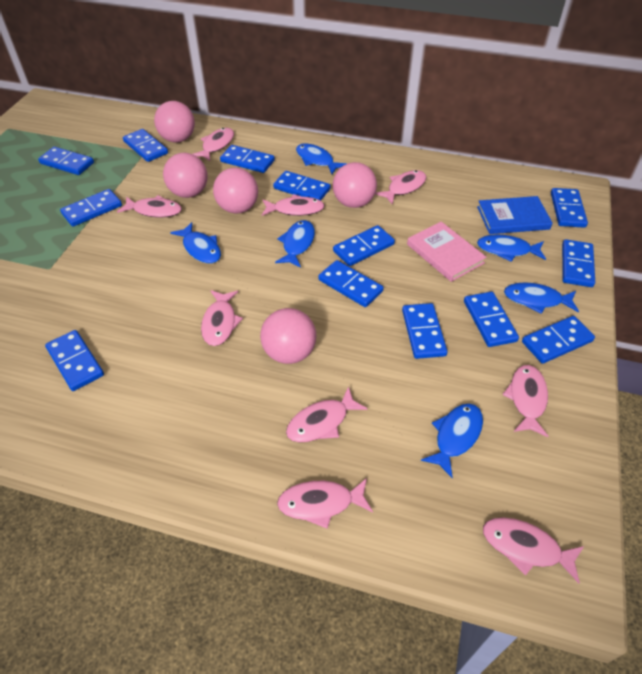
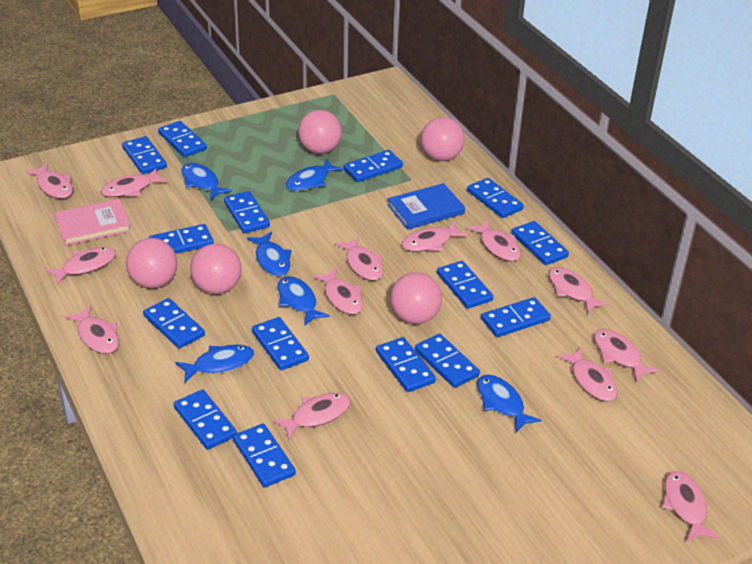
blue domino: [38,147,94,175] [45,330,104,391] [60,189,122,227] [123,129,168,162] [220,145,275,173] [273,171,330,201] [318,260,384,307] [333,225,395,266] [402,303,448,359] [464,292,519,347] [522,316,595,364] [551,188,588,228] [562,239,595,287] = 13 -> [122,136,167,174] [143,298,205,349] [149,224,214,254] [158,121,207,157] [174,389,237,450] [224,191,270,233] [233,424,296,488] [252,317,309,370] [344,150,403,182] [376,337,436,392] [415,334,480,388] [437,261,493,309] [467,178,524,218] [481,297,551,337] [512,221,569,265] = 15
pink fish: [117,195,182,218] [193,128,234,161] [201,290,243,346] [262,194,325,216] [277,478,373,528] [286,386,368,442] [375,170,426,205] [483,517,584,583] [502,365,548,437] = 9 -> [25,163,73,199] [44,247,116,285] [64,305,119,354] [101,169,167,197] [272,393,350,440] [312,268,363,315] [335,236,383,281] [402,221,468,252] [467,220,521,262] [549,267,609,314] [557,347,618,402] [594,329,659,382] [662,471,720,542] = 13

